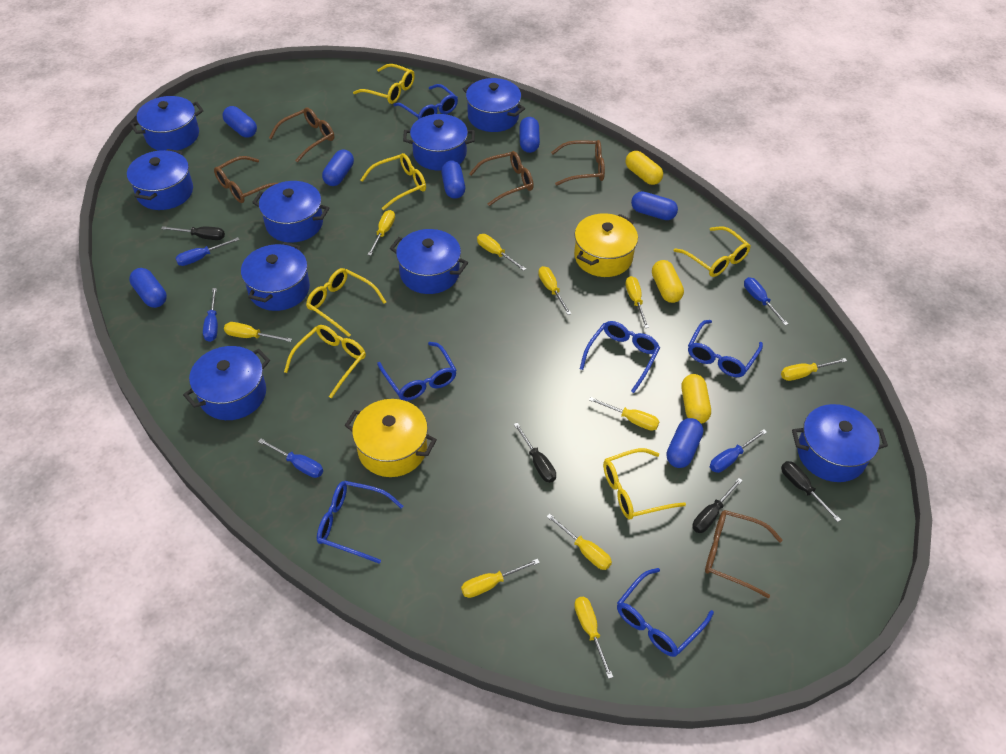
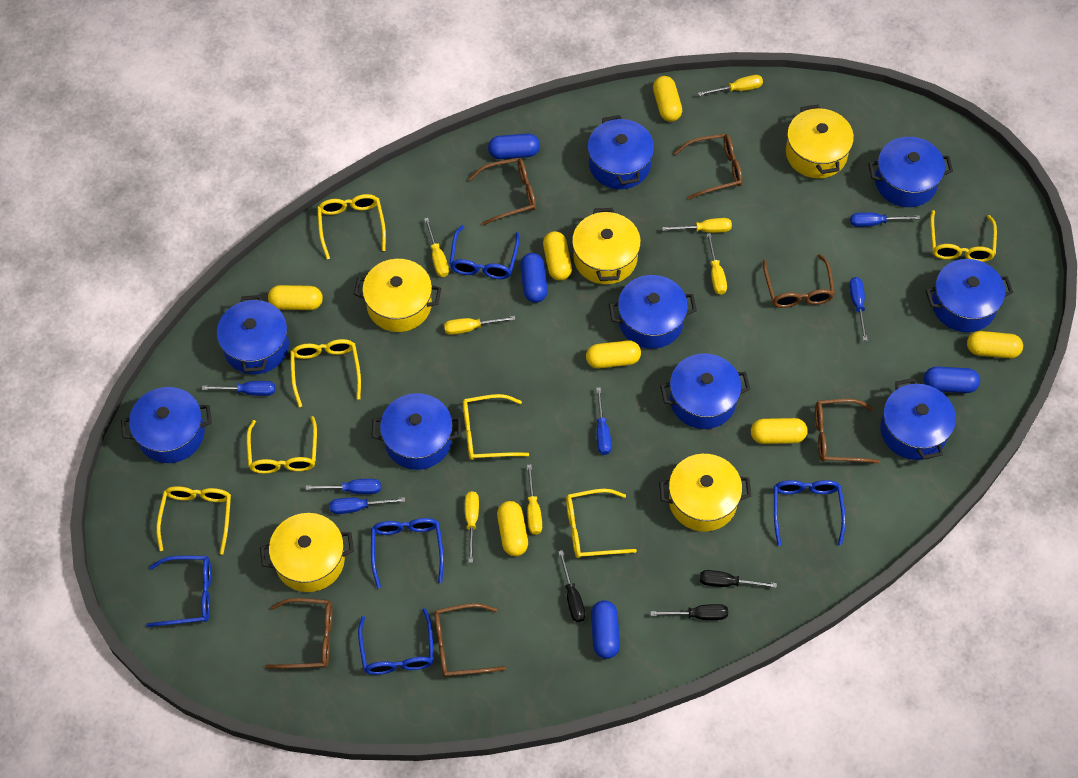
black screwdriver: [161,226,225,240] [514,422,556,483] [692,478,743,533] [781,461,841,522] = 4 -> [558,550,585,622] [650,604,728,620] [700,570,777,588] = 3
blue capsule: [129,268,167,308] [222,106,257,138] [322,149,354,186] [441,161,465,199] [519,117,540,153] [631,191,678,220] [667,418,703,468] = 7 -> [488,133,540,159] [520,253,548,303] [591,600,620,659] [924,367,980,393] = 4
blue glasses: [317,481,403,564] [377,342,457,401] [393,84,458,120] [580,321,660,393] [617,568,714,657] [688,320,763,377] = 6 -> [146,556,211,627] [358,608,434,675] [371,518,444,588] [449,225,520,279] [774,480,846,546] = 5
blue screwdriver: [175,237,239,266] [203,288,218,342] [258,439,323,478] [710,429,767,473] [744,277,788,325] = 5 -> [202,381,275,396] [306,479,381,494] [330,497,405,514] [596,387,611,455] [849,277,868,341] [850,212,920,227] = 6
brown glasses: [214,156,278,203] [269,107,334,162] [469,151,534,206] [551,140,605,186] [705,510,782,598] = 5 -> [265,598,333,669] [434,603,506,677] [468,158,536,226] [674,134,742,199] [763,254,835,308] [815,399,880,463] = 6
yellow capsule: [626,151,663,185] [652,260,684,303] [681,374,711,424] = 3 -> [268,285,323,310] [497,501,528,556] [543,231,572,281] [586,340,641,369] [653,76,682,122] [751,418,807,444] [967,331,1023,358] = 7
yellow glasses: [284,325,366,398] [306,268,386,337] [353,64,415,104] [361,153,426,210] [603,448,686,519] [674,226,751,277] = 6 -> [156,486,231,555] [247,416,317,474] [290,339,361,407] [317,194,386,259] [463,394,529,460] [566,489,637,558] [930,210,997,262] = 7
yellow pot: [344,399,437,477] [574,213,638,277] = 2 -> [260,513,354,592] [354,259,441,332] [572,208,641,284] [659,454,751,532] [786,104,854,179] = 5
yellow screwdriver: [224,322,292,342] [367,210,395,256] [461,559,540,598] [477,234,526,271] [538,266,571,315] [547,514,612,570] [574,597,613,679] [589,397,660,431] [625,276,649,328] [781,358,847,381] = 10 -> [424,218,449,277] [444,316,516,335] [465,491,479,563] [527,464,542,535] [662,218,732,233] [698,75,763,96] [707,233,727,295] = 7

